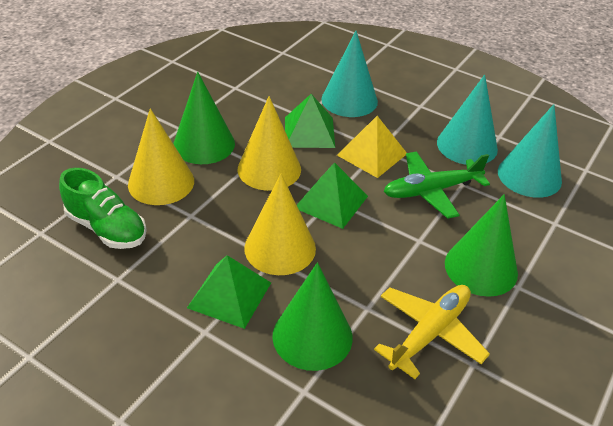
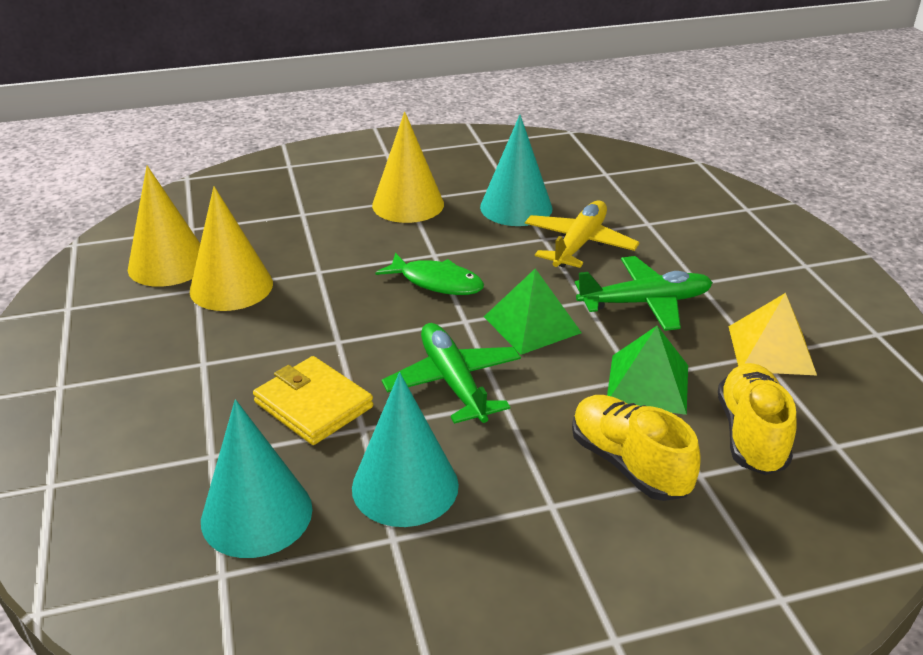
green cone: [173,72,235,164] [272,262,353,371] [445,194,518,297] = 3 -> none = 0
green fish: none = 0 -> [375,253,484,295] = 1
green plane: [383,151,490,219] = 1 -> [382,323,521,424] [575,256,713,331] = 2
green pyramid: [187,255,271,329] [285,94,335,148] [297,162,368,229] = 3 -> [484,269,582,355] [607,326,688,415] = 2
green shoe: [59,168,147,249] = 1 -> none = 0
yellow shoe: none = 0 -> [572,395,701,501] [718,363,797,475] = 2
yellow wallet: none = 0 -> [253,356,373,445] = 1

